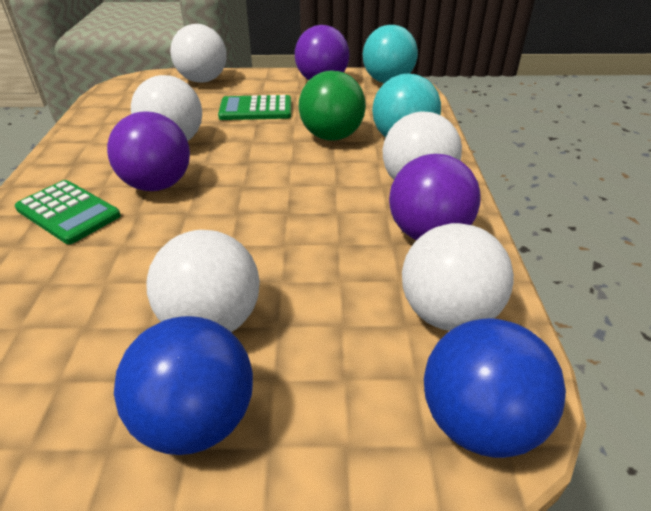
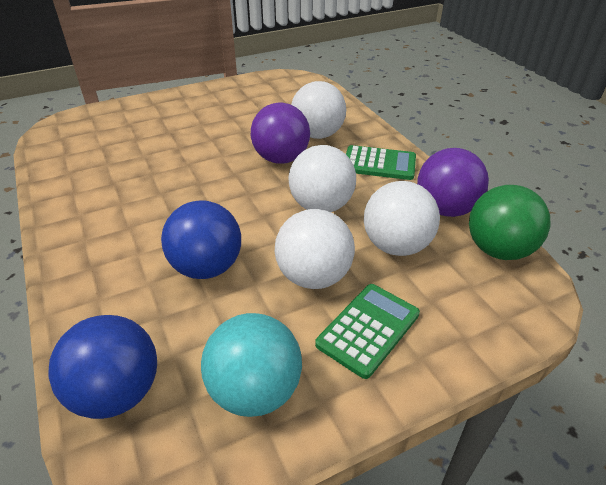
purple ball: [107,112,190,191] [295,25,349,80] [389,154,481,240] = 3 -> [251,102,310,164] [417,148,489,217] = 2
turquoise ball: [363,25,418,83] [372,74,441,138] = 2 -> [201,313,302,417] = 1
white ball: [131,75,202,141] [146,230,260,332] [170,24,227,83] [383,112,462,180] [402,223,514,331] = 5 -> [275,209,355,289] [288,145,356,212] [291,81,346,139] [364,181,440,256] = 4

